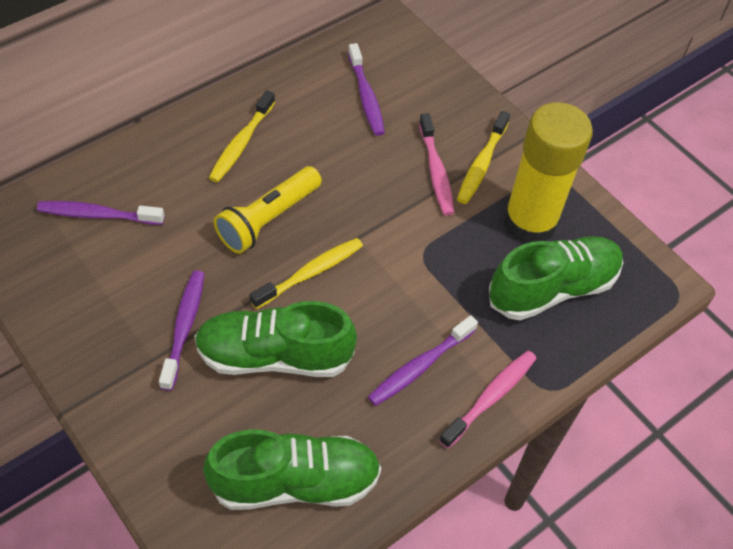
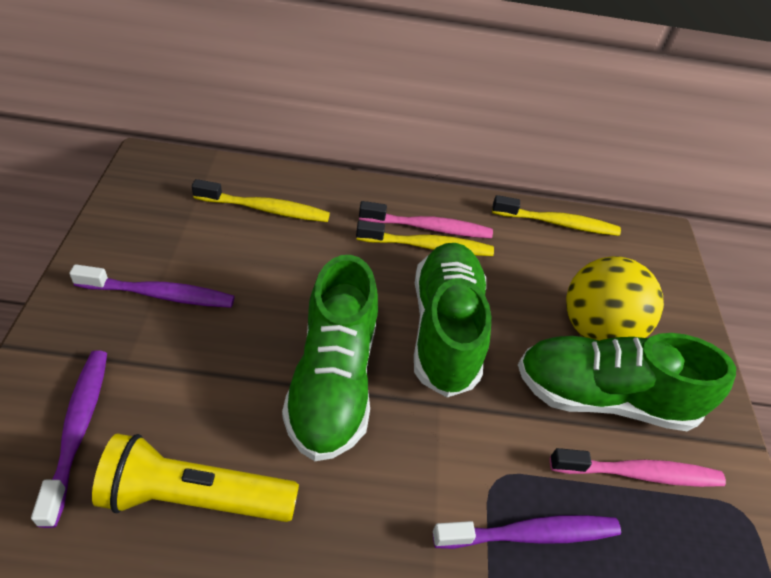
purple toothbrush: [37,201,164,225] [159,270,205,391] [348,43,385,136] [368,315,478,406] = 4 -> [31,350,107,528] [69,264,235,308] [433,515,621,549] = 3
yellow ball: none = 0 -> [566,256,664,341] = 1
yellow glue stick: [504,102,593,244] = 1 -> none = 0

